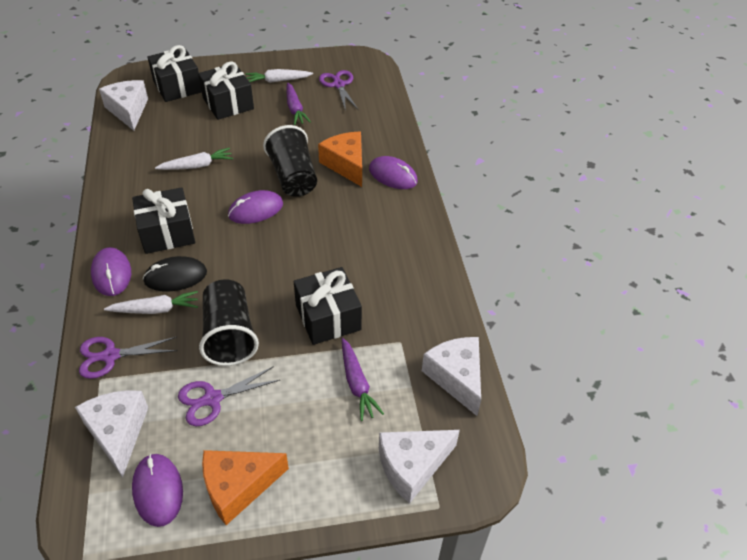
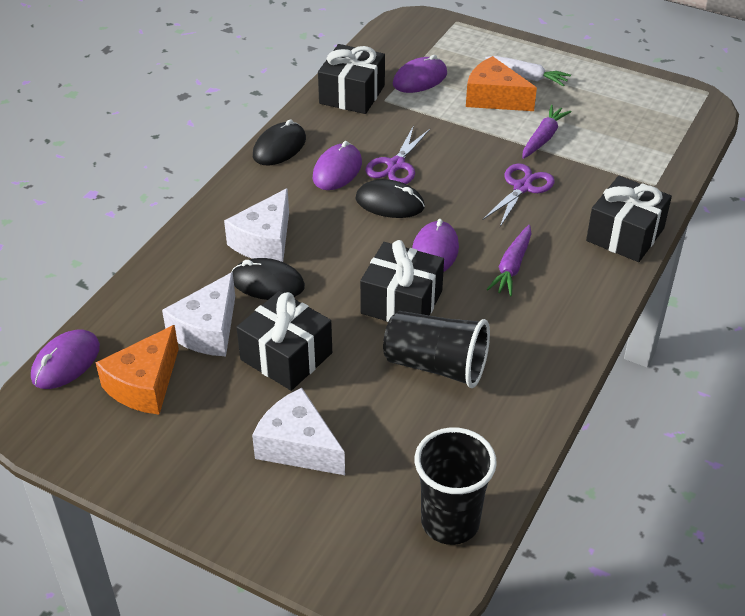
black mouse: [143,256,207,292] = 1 -> [231,258,305,300] [253,119,306,165] [355,179,425,218] = 3
purple scissors: [79,337,178,379] [178,366,280,426] [319,70,358,111] = 3 -> [365,125,430,184] [482,163,555,227] = 2
white carrot: [104,291,198,314] [155,148,233,170] [245,69,313,83] = 3 -> [485,56,571,86] = 1
white cheese: [75,390,148,477] [99,80,148,131] [379,430,460,503] [422,337,481,416] = 4 -> [162,272,235,356] [224,188,289,262] [252,388,345,475] = 3

